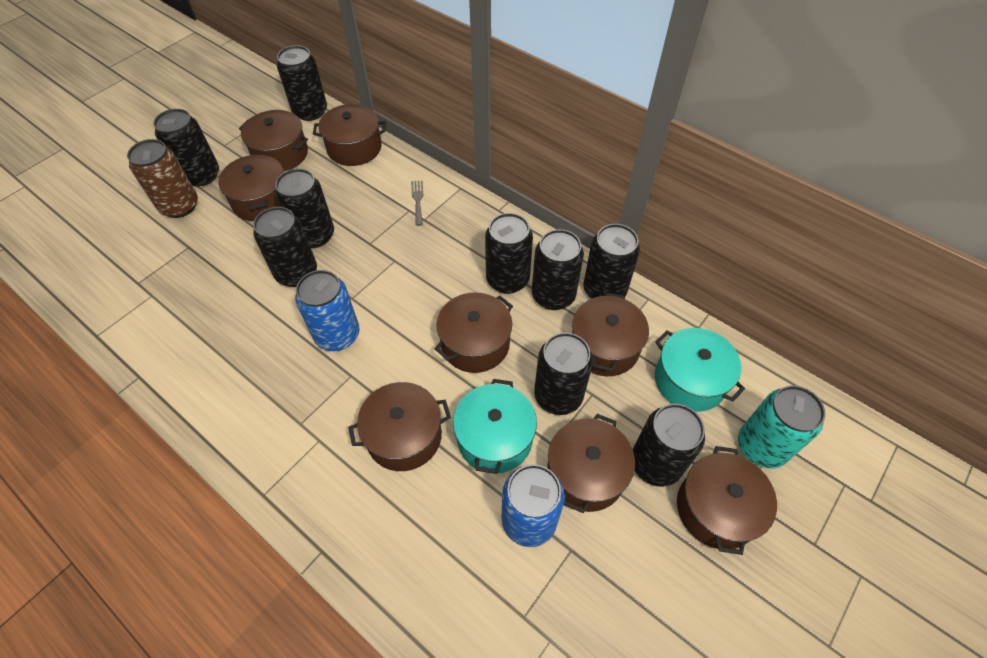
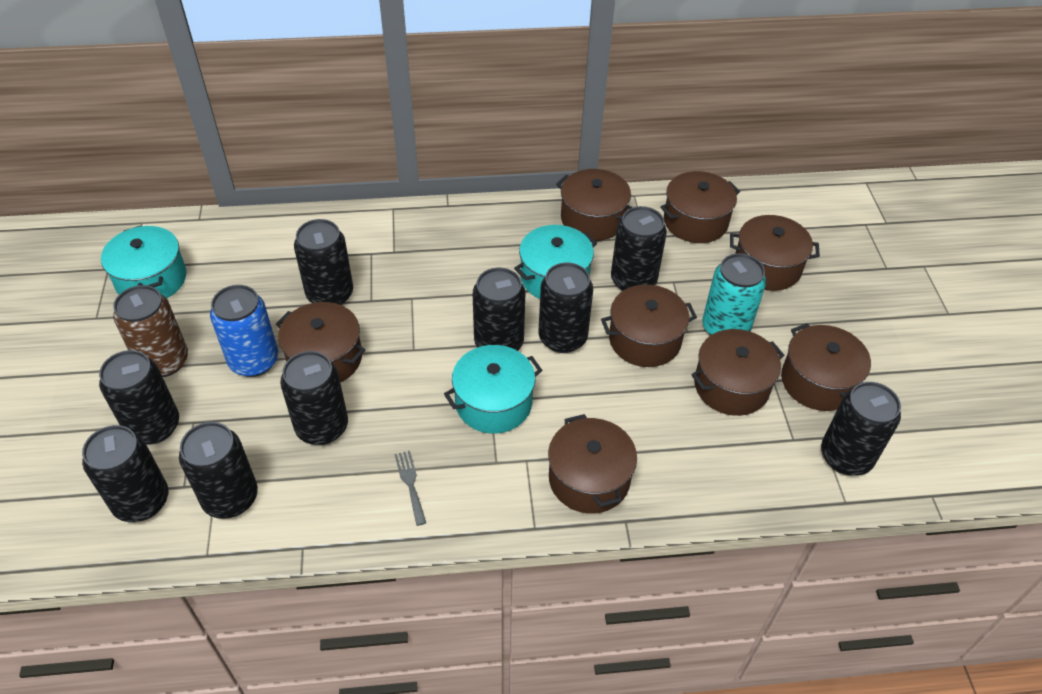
blue can: [295,270,360,351] [502,464,565,547] = 2 -> [210,285,278,377] = 1
turquoise pot: [453,379,537,474] [655,328,745,412] = 2 -> [101,226,186,298] [444,345,542,433] [514,225,597,299] = 3

